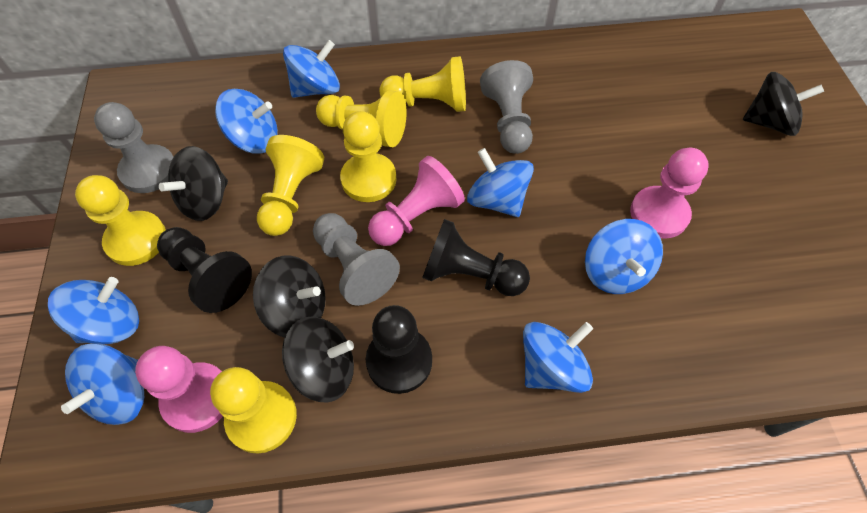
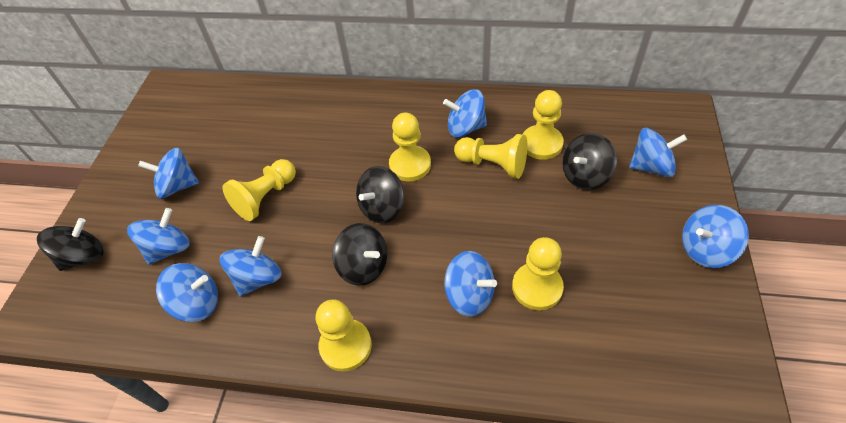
black pawn: [157,227,252,313] [366,305,432,394] [422,219,530,296] = 3 -> none = 0
blue spinning top: [48,277,139,344] [61,343,144,425] [215,89,278,154] [283,40,340,98] [467,148,534,217] [523,322,593,393] [585,219,663,294] = 7 -> [127,208,190,265] [138,147,199,199] [156,263,218,322] [220,236,282,296] [443,89,487,137] [444,251,497,317] [629,128,687,177] [682,205,749,268] = 8
grey pawn: [94,102,174,193] [313,213,400,306] [480,60,533,154] = 3 -> none = 0
pink pawn: [135,346,223,433] [368,156,465,246] [630,148,709,238] = 3 -> none = 0

